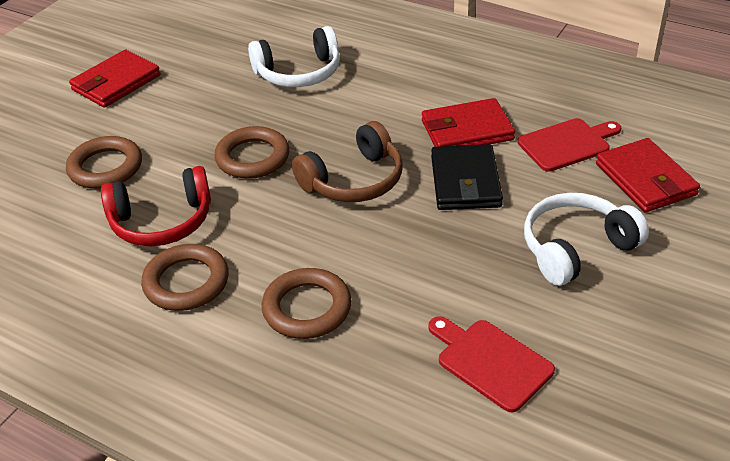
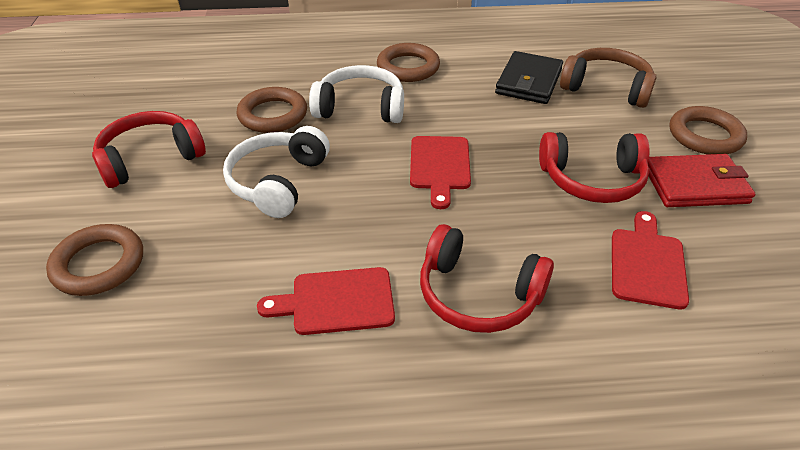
red cutting board: [428,316,555,412] [518,118,621,172] = 2 -> [257,267,395,335] [410,136,471,209] [612,211,689,310] = 3
red headphones: [101,166,211,246] = 1 -> [92,111,206,188] [420,224,554,333] [539,132,650,203] = 3
red wallet: [69,50,160,108] [422,98,515,147] [596,138,700,213] = 3 -> [648,154,755,207] = 1

